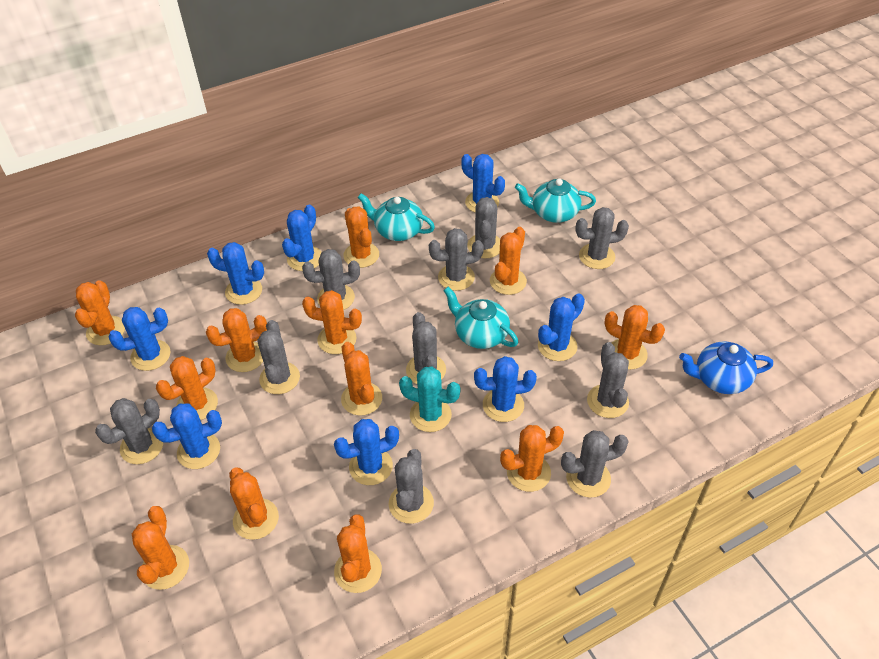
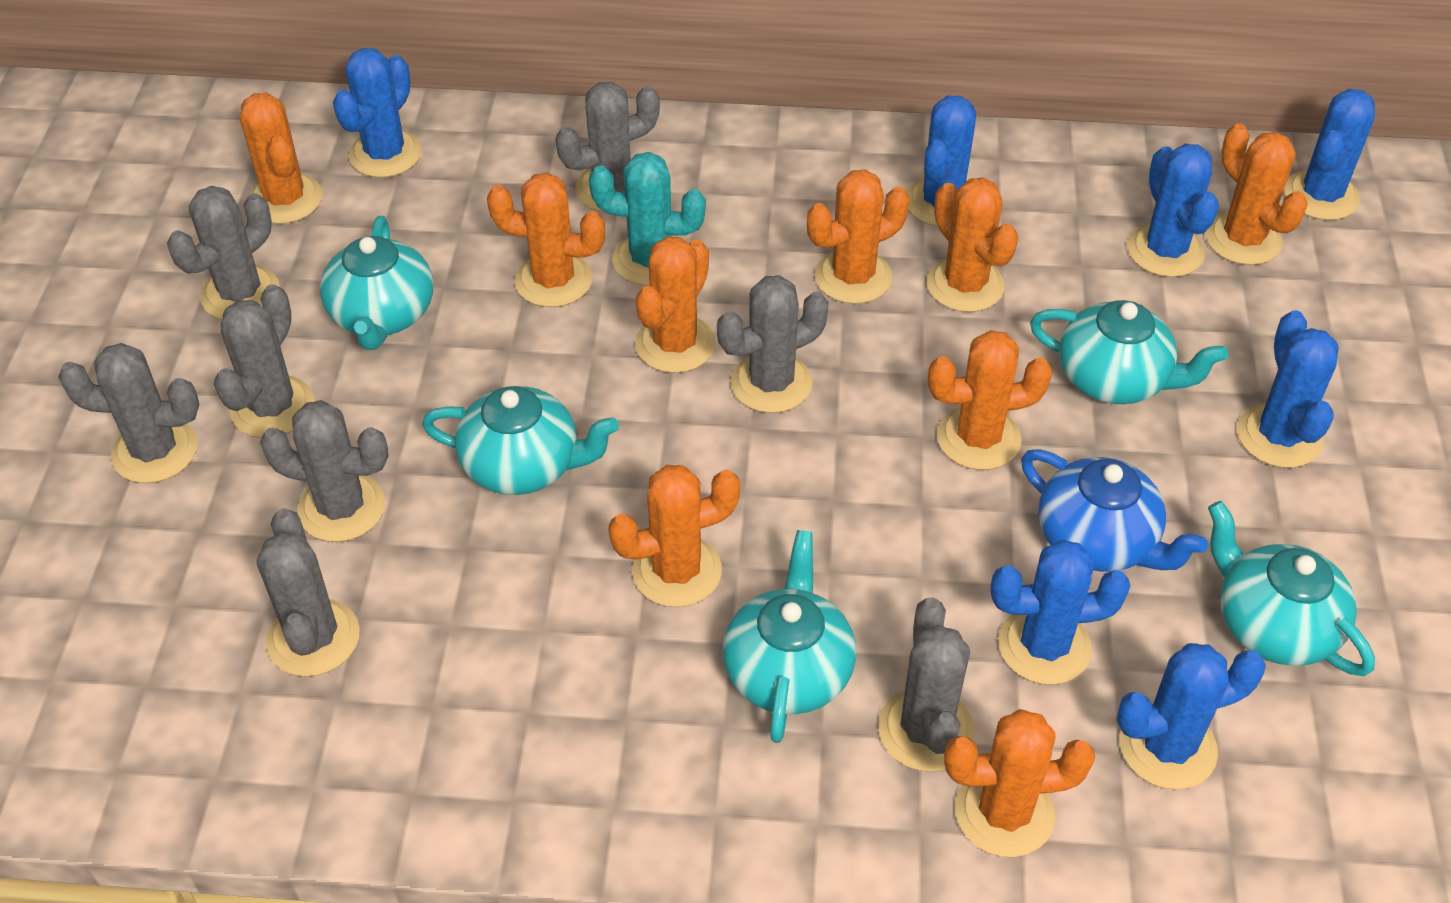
blue cactus: [108,307,171,371] [152,403,222,469] [207,242,264,305] [282,205,322,271] [334,419,399,485] [461,154,505,212] [474,356,537,422] [538,293,585,361] = 8 -> [333,48,422,178] [906,96,976,226] [991,540,1130,685] [1117,643,1266,790] [1128,143,1219,277] [1237,310,1339,468] [1284,89,1375,220] = 7
grey cactus: [95,398,163,464] [258,320,300,394] [302,249,360,310] [389,449,434,524] [406,312,446,384] [429,228,484,291] [467,197,500,258] [561,430,629,498] [576,207,629,269] [587,342,629,418] = 10 -> [58,343,199,483] [167,186,280,320] [214,284,314,438] [257,508,360,677] [260,400,389,542] [555,82,660,212] [717,275,829,413] [878,598,975,772] = 8
orange cactus: [75,280,125,345] [132,506,189,590] [156,356,218,420] [206,308,267,372] [229,467,279,540] [302,290,362,354] [334,514,382,593] [341,342,382,416] [344,206,379,268] [490,227,527,295] [500,425,564,492] [605,305,665,370] = 12 -> [240,92,323,224] [487,173,605,307] [608,465,740,607] [635,236,716,373] [807,169,909,304] [927,177,1018,312] [928,330,1053,470] [944,709,1095,857] [1205,123,1308,265] = 9
turquoise teapot: [358,193,435,241] [443,287,518,349] [515,179,596,223] = 3 -> [320,216,434,350] [422,386,619,495] [723,530,856,743] [1030,300,1228,404] [1208,501,1375,676] = 5

